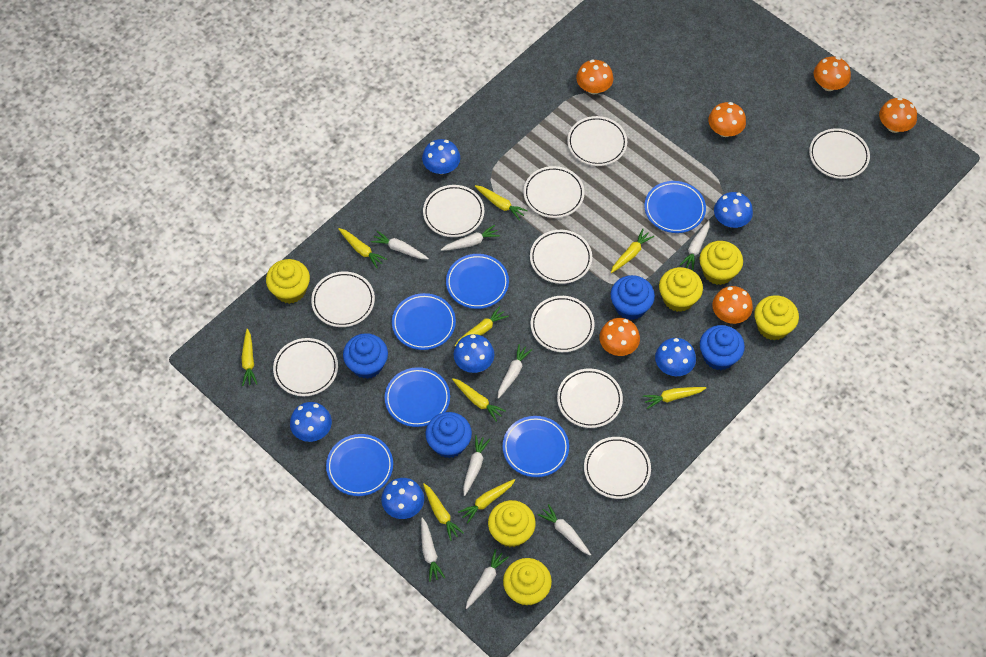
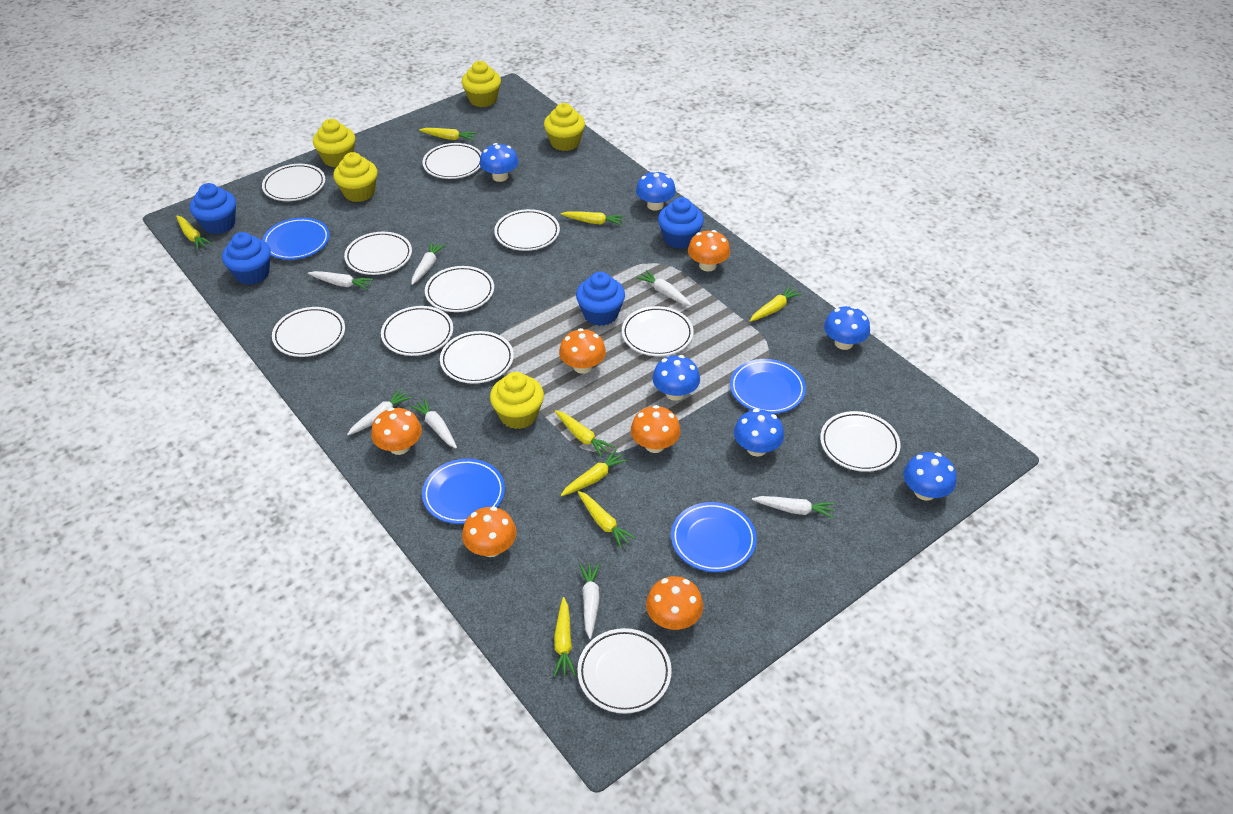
blue plate: [326,434,393,496] [385,367,450,427] [392,293,456,350] [446,254,509,309] [503,416,569,477] [644,181,706,233] = 6 -> [263,218,330,260] [422,459,505,524] [671,502,757,572] [730,359,806,414] = 4
white carrot: [371,231,429,259] [421,517,445,582] [441,225,500,251] [463,435,491,496] [466,549,509,609] [498,344,532,399] [538,504,591,556] [680,220,710,271] = 8 -> [308,271,373,290] [347,389,412,435] [410,398,457,448] [411,242,446,285] [579,563,600,639] [636,270,692,306] [752,496,835,518] = 7
white plate: [273,338,338,396] [311,272,375,327] [423,185,484,237] [523,166,585,218] [530,230,592,284] [531,296,595,352] [557,368,623,428] [567,116,627,166] [584,437,651,499] [809,128,870,179] = 10 -> [262,164,326,201] [272,307,345,357] [344,232,412,275] [381,306,453,356] [422,143,481,179] [425,266,494,312] [440,331,514,384] [494,209,560,251] [577,628,672,714] [622,306,694,356] [820,411,900,472] = 11
yellow carrot: [241,329,257,386] [338,228,387,268] [423,483,464,541] [452,378,506,422] [455,306,509,347] [458,479,515,524] [475,185,528,221] [611,229,654,273] [643,387,706,409] = 9 -> [176,216,212,250] [419,128,477,141] [554,597,576,677] [555,410,614,457] [561,211,624,225] [561,450,628,496] [577,491,636,549] [750,286,802,322] = 8
yellow cupcake: [266,259,310,304] [488,500,536,547] [503,558,552,606] [659,267,703,312] [699,241,743,285] [754,295,799,340] = 6 -> [313,119,355,167] [333,152,378,202] [462,61,501,107] [490,372,544,429] [544,103,585,151] = 5

